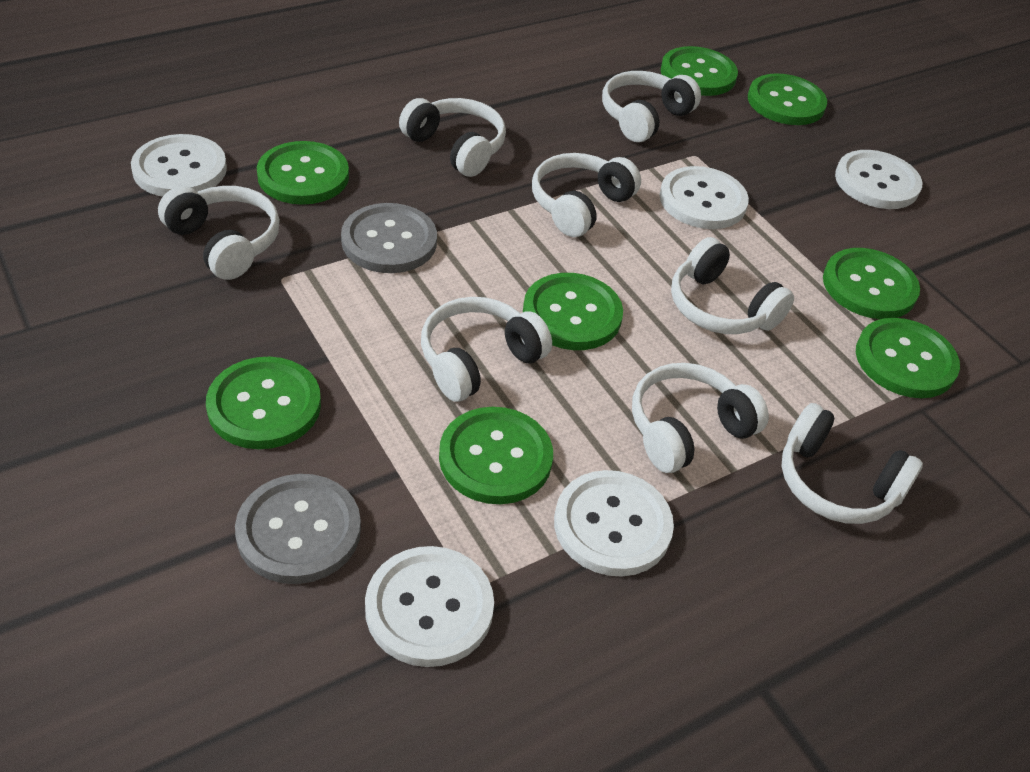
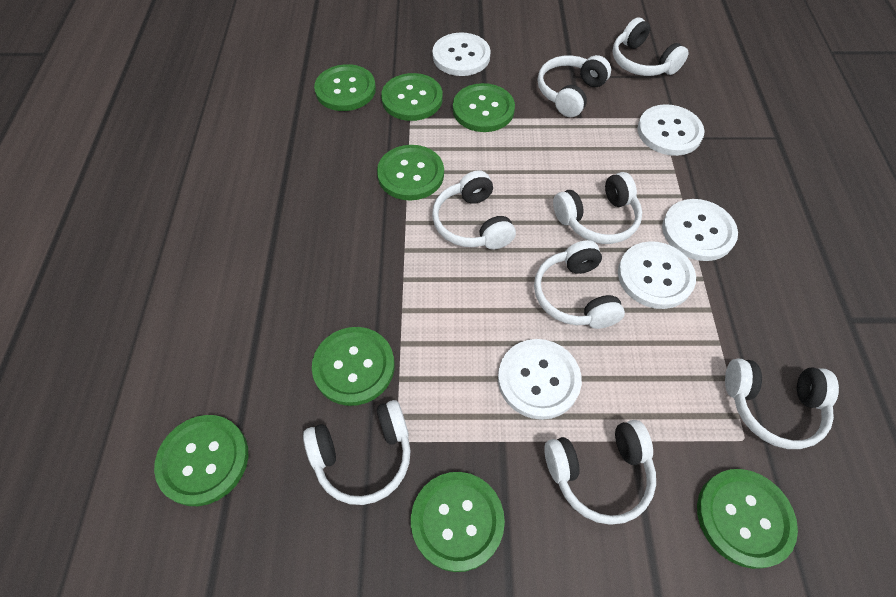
grey button: [235,474,361,584] [341,203,437,273] = 2 -> none = 0

